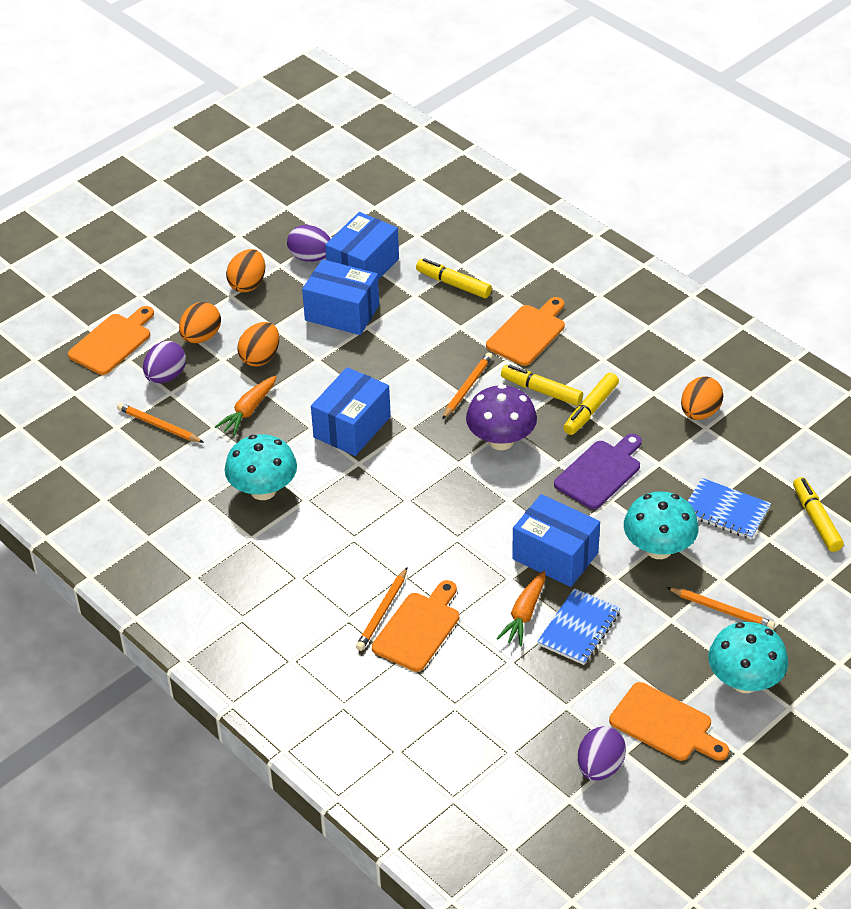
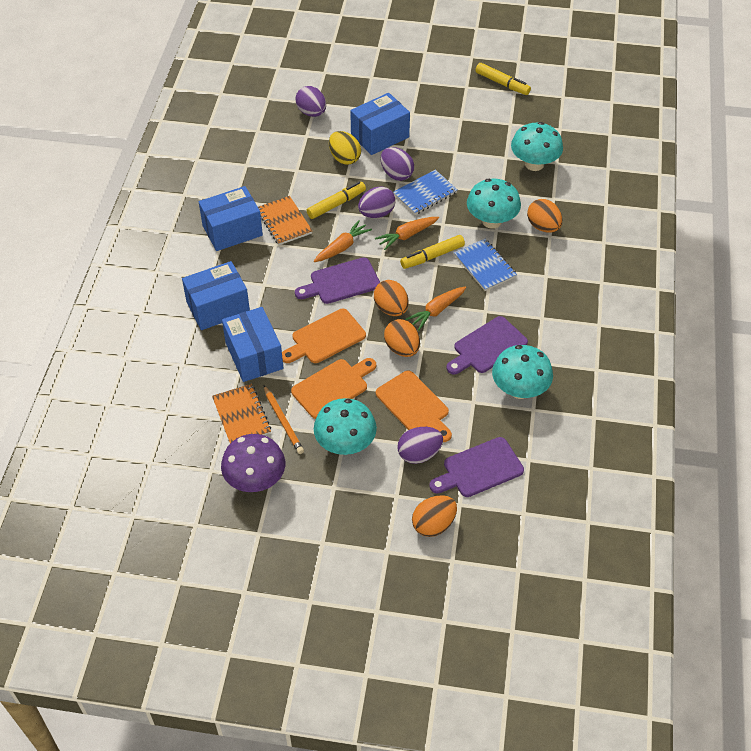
orange carrot: [215,376,276,436] [496,571,545,647] = 2 -> [314,220,372,262] [375,217,439,250] [406,286,466,330] = 3
orange cutting board: [68,306,154,375] [372,580,459,672] [486,297,565,366] [609,682,729,761] = 4 -> [282,309,366,363] [291,358,376,419] [376,371,452,442] = 3
orange notebook: none = 0 -> [212,384,271,443] [258,196,312,245] = 2
orange pencil: [117,403,204,443] [356,567,408,651] [442,352,493,420] [666,587,775,630] = 4 -> [264,386,304,454] = 1
purple cutting board: [554,434,642,509] = 1 -> [295,257,380,304] [429,437,524,497] [446,316,528,374] = 3
purple egg: [143,341,186,383] [287,225,331,262] [578,727,626,781] = 3 -> [295,86,326,117] [358,186,396,218] [381,147,414,181] [397,427,443,464] = 4
turquoise mushroom: [225,434,297,500] [624,491,699,559] [708,622,788,693] = 3 -> [314,398,377,455] [467,178,521,229] [492,345,553,399] [511,122,563,171] = 4
yellow egg: none = 0 -> [329,131,361,165] = 1
yellow marker: [416,258,492,298] [501,365,583,406] [563,373,619,435] [793,477,844,552] = 4 -> [307,182,366,219] [400,235,465,269] [476,63,531,95] = 3

